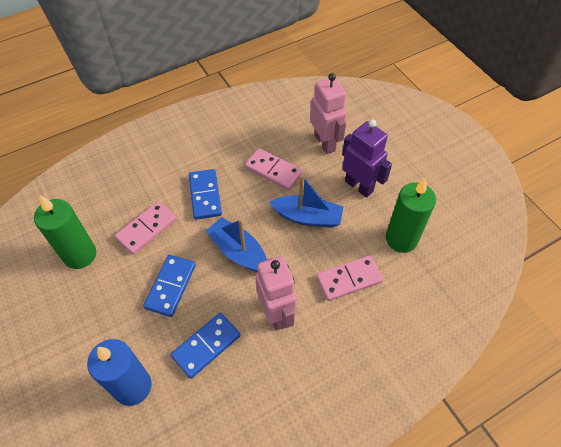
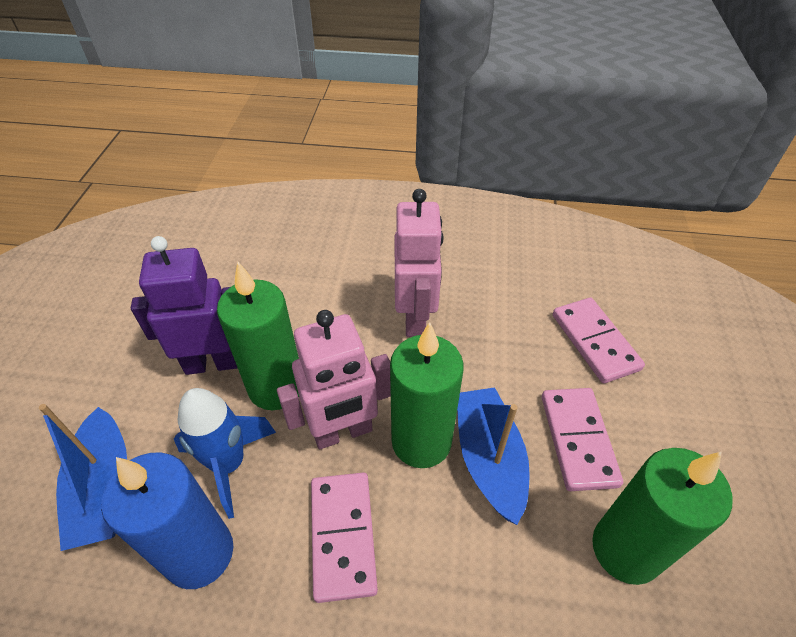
blue domino: [143,255,196,317] [171,313,240,379] [189,169,222,220] = 3 -> none = 0
blue rocket: none = 0 -> [174,388,276,519] = 1
green candle: [34,195,96,269] [386,178,436,253] = 2 -> [217,261,299,410] [390,322,464,468] [592,448,732,585] = 3

